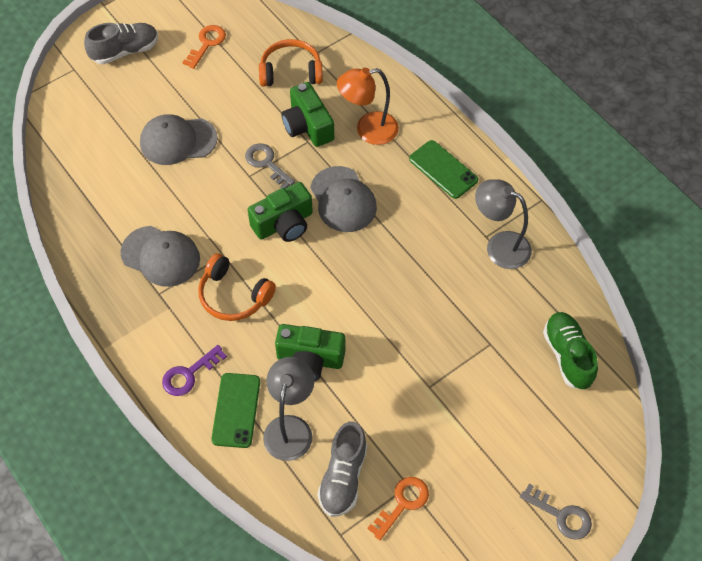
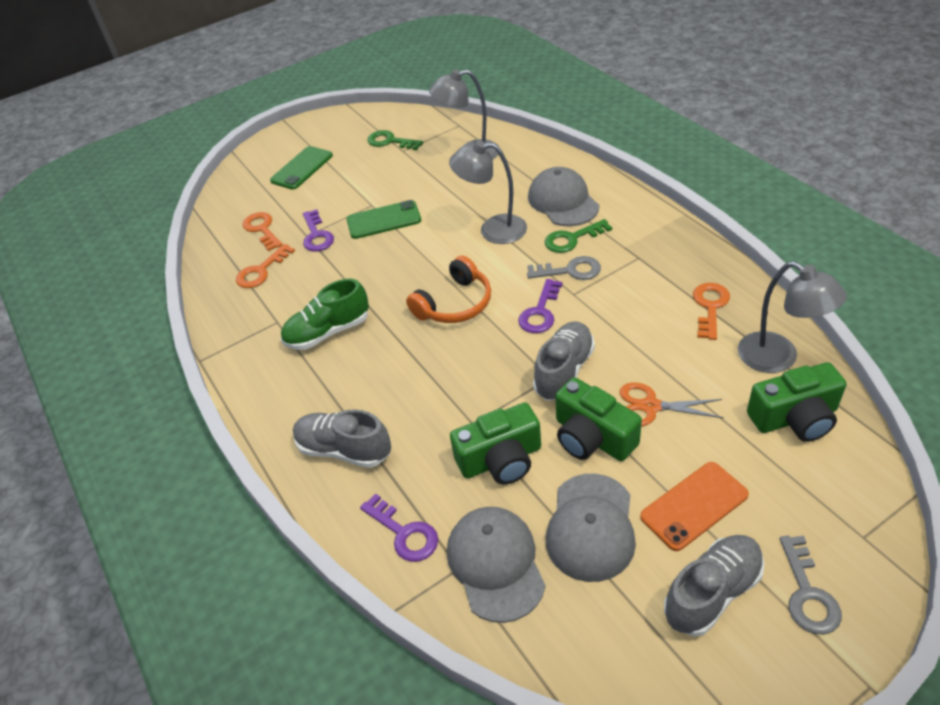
green key: none = 0 -> [367,130,423,150] [545,219,612,253] = 2
grey lamp: [263,357,314,461] [475,179,532,269] = 2 -> [429,69,498,160] [449,140,527,244] [738,261,847,373] = 3
grey shoe: [84,23,158,64] [317,422,367,517] = 2 -> [293,409,391,468] [533,321,595,401] [664,535,764,636] = 3
orange headphones: [198,253,276,321] [259,39,323,87] = 2 -> [406,256,491,323] = 1
orange key: [182,25,226,69] [367,477,429,540] = 2 -> [236,244,295,288] [243,212,282,251] [693,283,730,340] = 3
orange lamp: [337,68,399,145] = 1 -> none = 0
orange phone: none = 0 -> [640,462,749,551] = 1
orange scissors: none = 0 -> [620,383,724,427] = 1
purple key: [162,345,227,396] = 1 -> [303,209,334,251] [360,493,438,562] [518,279,562,333] = 3

